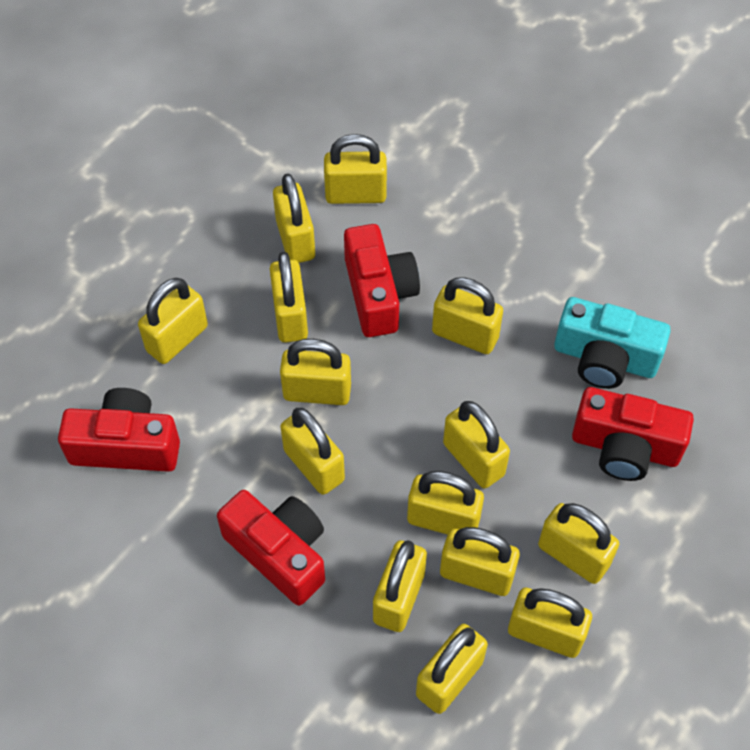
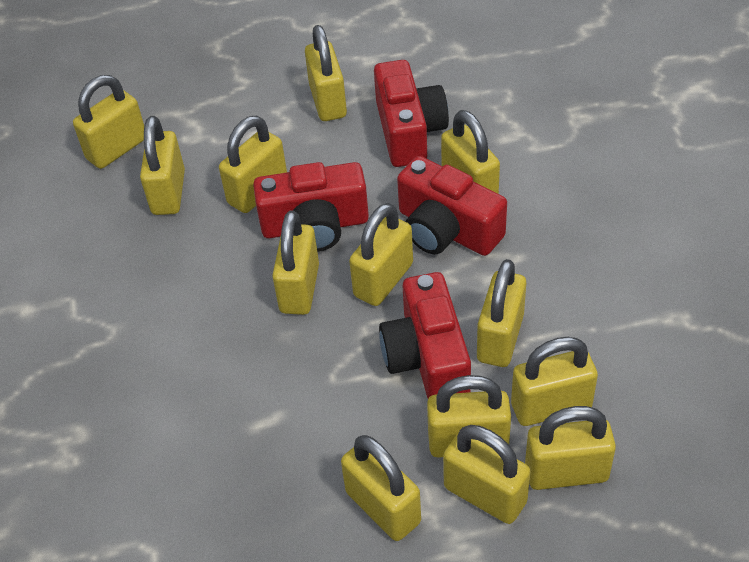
turquoise camera: [554,297,671,389] = 1 -> none = 0
yellow padlock: [138,278,208,364] [270,252,308,343] [273,173,315,263] [280,339,351,405] [281,408,345,495] [324,134,387,204] [373,540,427,632] [407,471,484,535] [416,624,488,714] [432,277,503,354] [440,527,520,596] [443,401,510,488] [508,588,592,658] [538,503,619,584] = 14 -> [73,75,144,169] [140,116,185,215] [219,116,287,213] [272,210,319,315] [305,25,347,121] [341,435,421,541] [349,203,413,306] [427,375,511,458] [441,110,500,194] [443,425,531,524] [477,259,526,367] [511,337,598,426] [525,406,616,490] = 13

